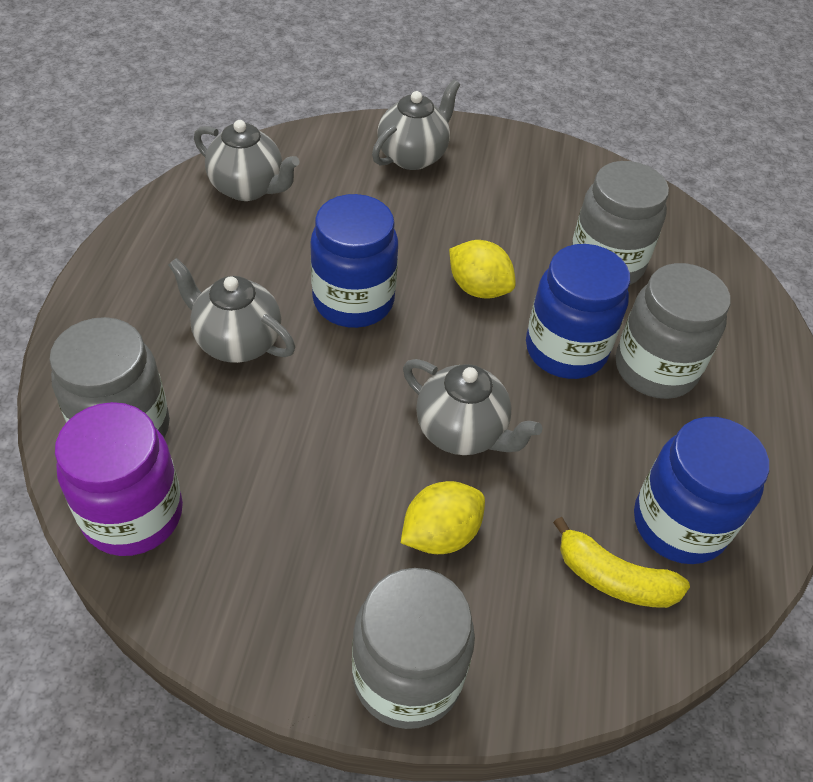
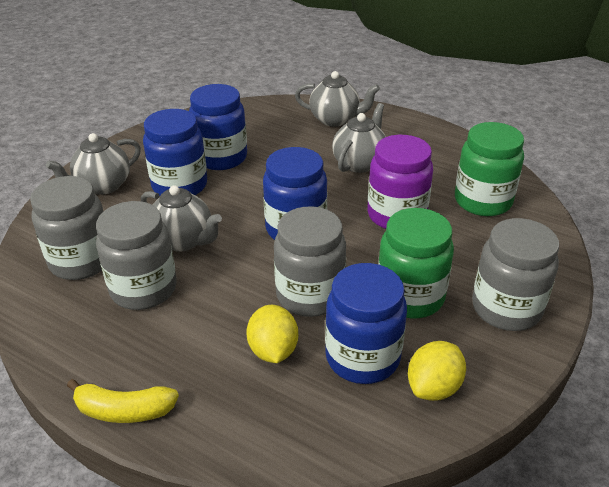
blue jar: [310,194,398,328] [526,244,630,379] [634,417,769,564] = 3 -> [143,109,207,196] [189,84,247,170] [263,147,327,240] [325,263,407,384] = 4
green jar: none = 0 -> [378,208,454,318] [455,122,524,216] = 2

